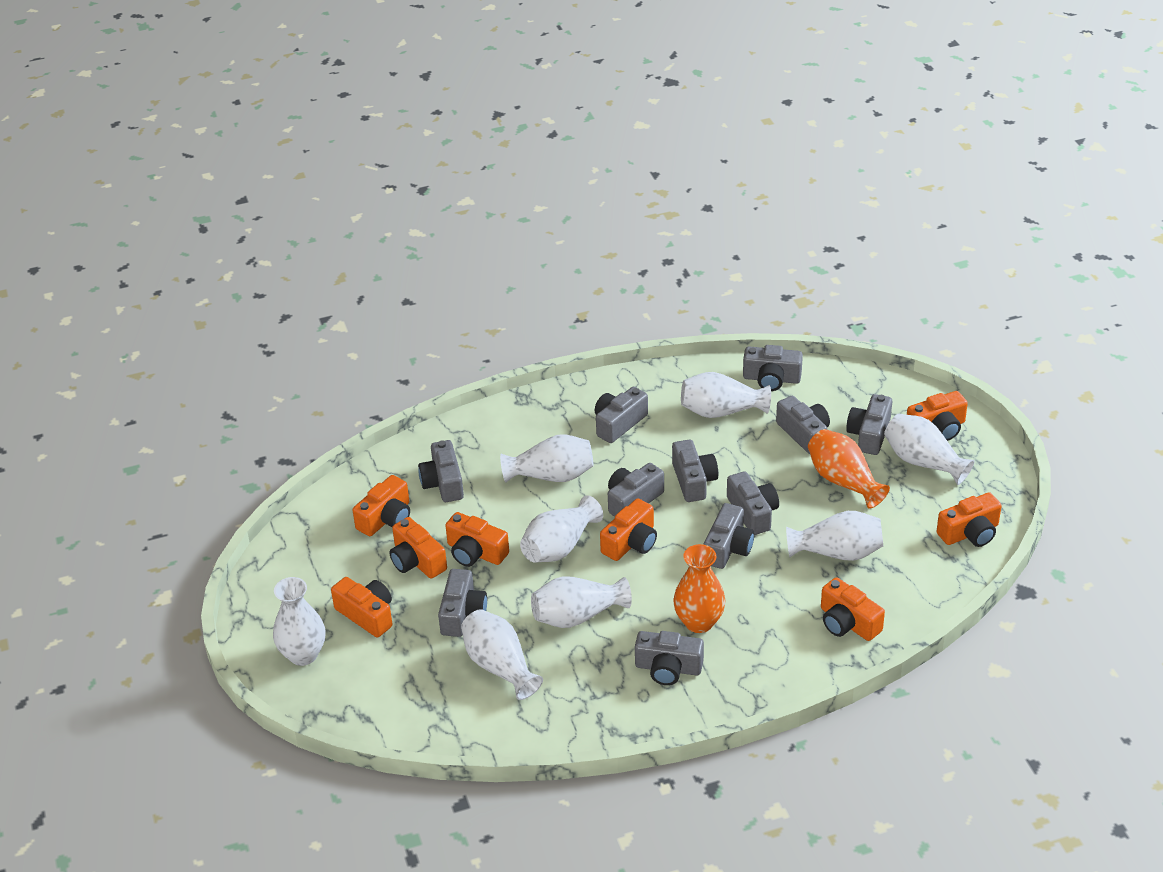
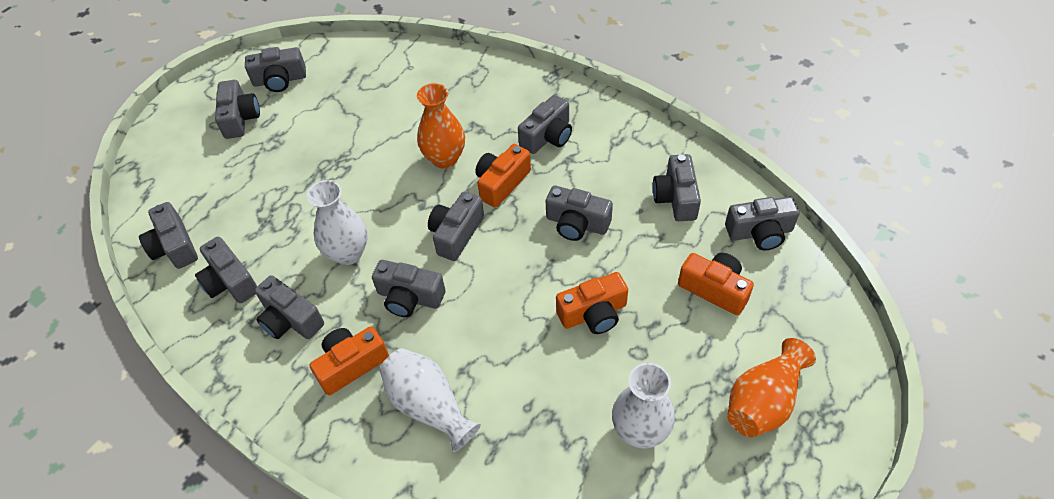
orange camera: [331,577,392,637] [353,475,410,536] [389,517,447,579] [445,512,509,567] [600,498,657,561] [821,577,885,641] [907,391,968,441] [936,492,1002,547] = 8 -> [310,326,389,395] [475,144,531,208] [556,272,628,334] [678,253,754,315] = 4
white vase: [273,577,325,666] [461,609,543,700] [500,434,593,483] [520,495,603,563] [531,576,632,628] [681,372,771,418] [786,511,883,561] [884,414,975,485] = 8 -> [307,180,368,265] [379,348,481,452] [612,363,675,448] = 3

